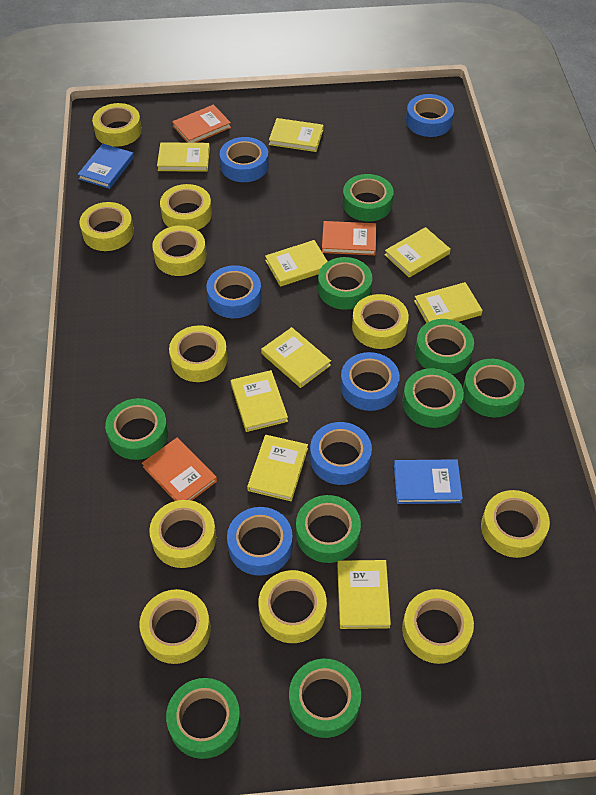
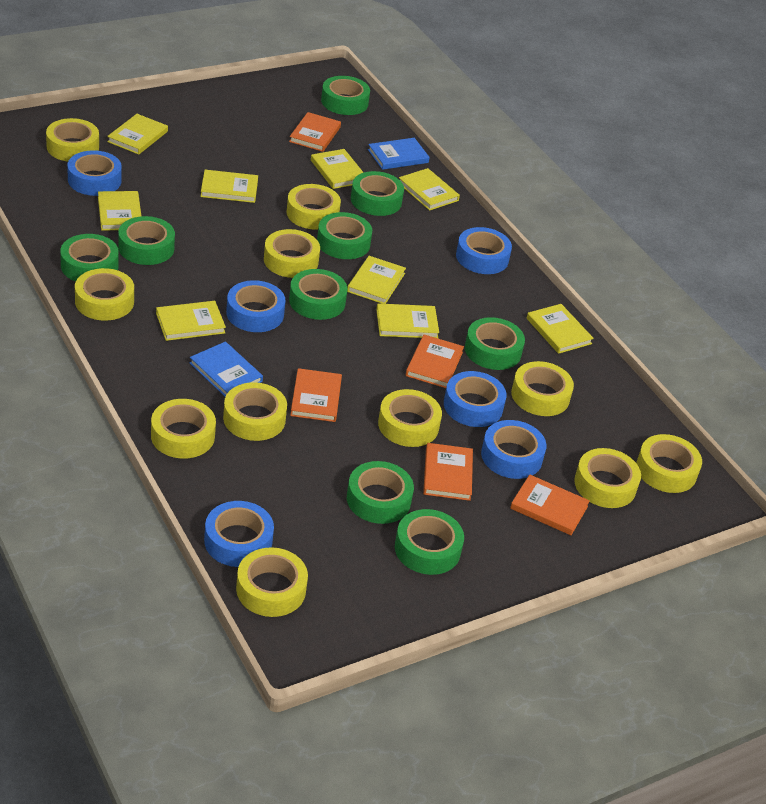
orange book: [142,438,217,501] [172,105,231,143] [322,221,376,255] = 3 -> [289,112,341,152] [290,368,342,422] [406,335,464,388] [423,443,473,501] [510,474,590,535] = 5

